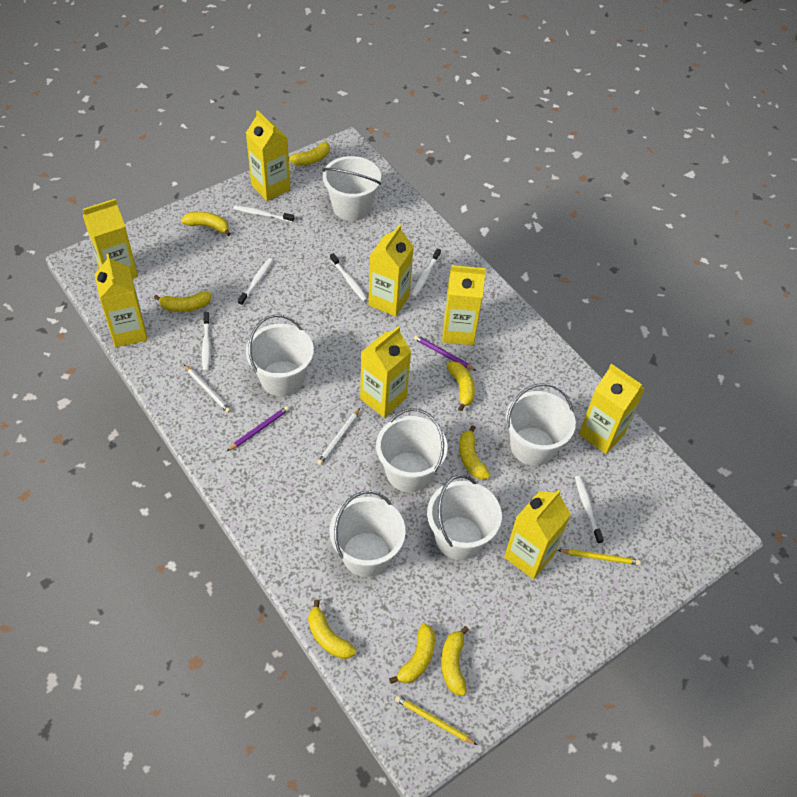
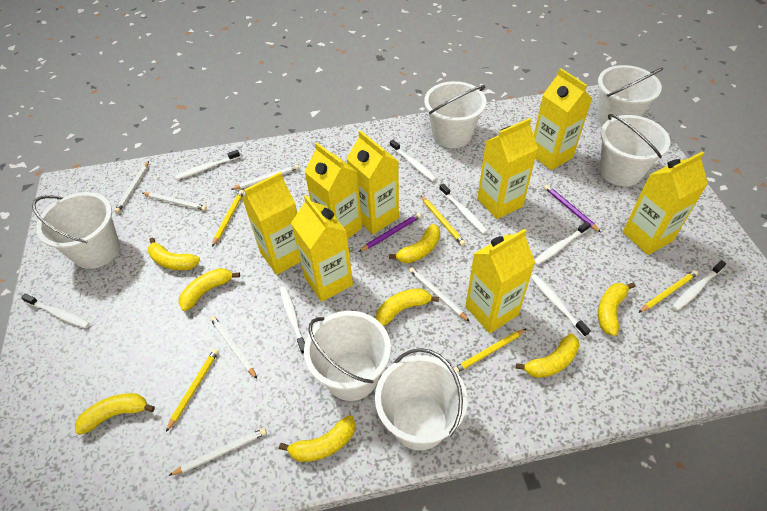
white pencil: [184,365,231,413] [317,408,360,465] = 2 -> [115,161,149,213] [143,193,207,211] [168,428,267,476] [210,316,257,379] [231,165,299,190] [409,267,470,322] = 6
white toothbrush: [202,312,210,371] [233,205,294,222] [238,258,273,306] [330,253,368,301] [411,248,441,298] [575,475,604,544] = 6 -> [21,294,90,328] [175,150,240,180] [280,286,305,354] [390,140,437,181] [439,183,487,234] [531,274,591,337] [535,221,591,265] [672,260,726,311] = 8
yellow pencil: [395,695,477,745] [558,549,641,565] = 2 -> [166,349,219,432] [212,190,244,247] [421,196,465,246] [453,329,526,373] [639,270,698,313] = 5

